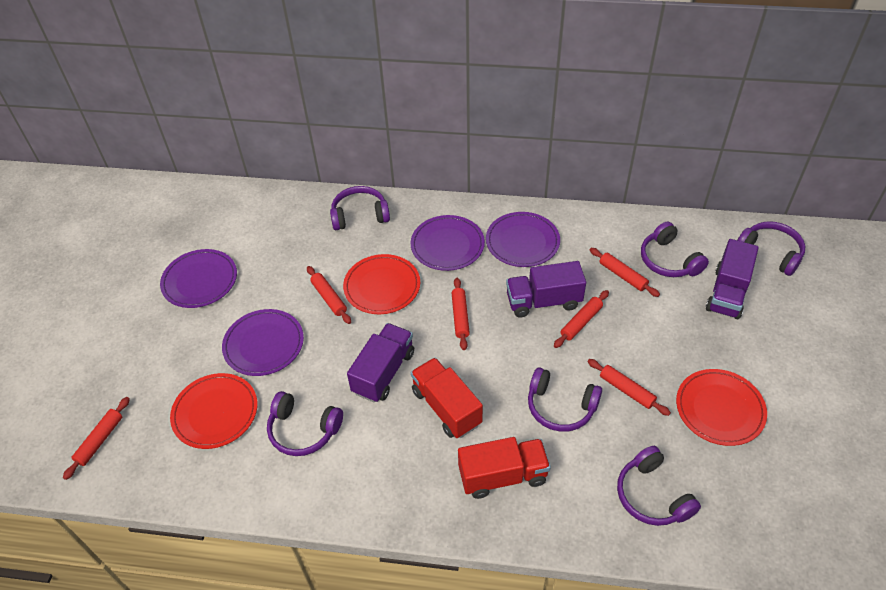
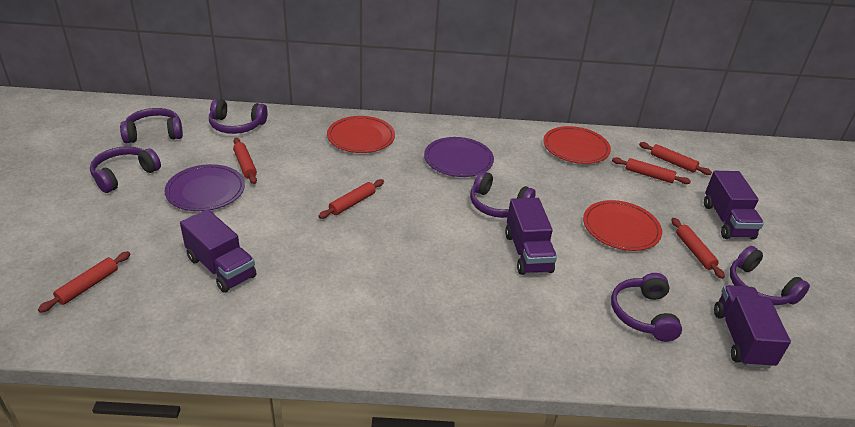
purple plate: [160,249,237,308] [222,309,304,376] [410,215,485,271] [486,212,560,267] = 4 -> [165,164,245,211] [424,137,494,177] = 2
purple truck: [347,323,414,403] [506,261,586,318] [706,239,759,319] = 3 -> [180,209,257,293] [505,198,557,275] [704,171,764,240] [714,285,791,369] = 4
red truck: [411,358,483,438] [458,437,551,499] = 2 -> none = 0

